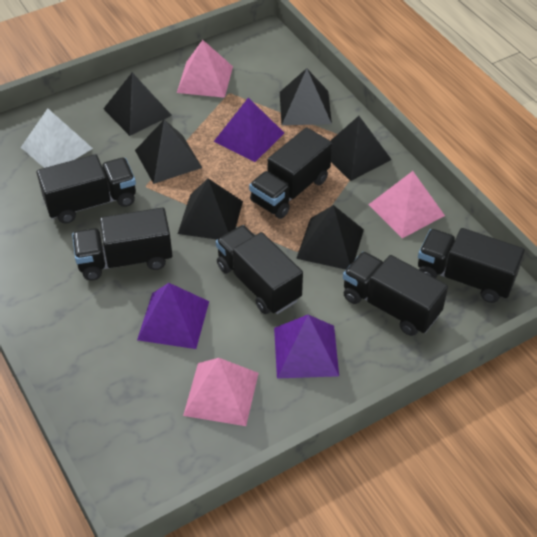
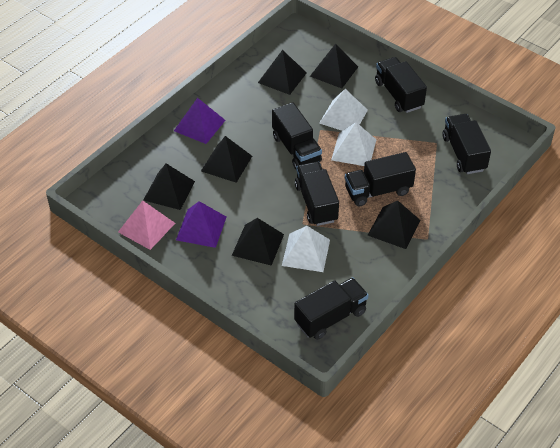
pink pyramid: [177,40,233,98] [183,358,259,426] [368,171,445,238] = 3 -> [118,201,175,250] = 1
purple pyramid: [137,283,209,349] [214,97,284,162] [274,315,339,379] = 3 -> [174,98,226,144] [176,201,226,248] = 2
white pyramid: [21,108,93,168] = 1 -> [282,226,330,272] [319,89,368,131] [331,122,376,166] = 3

